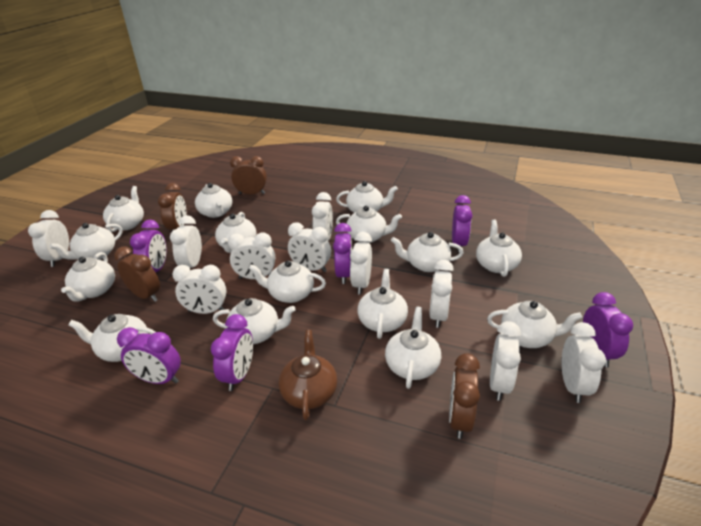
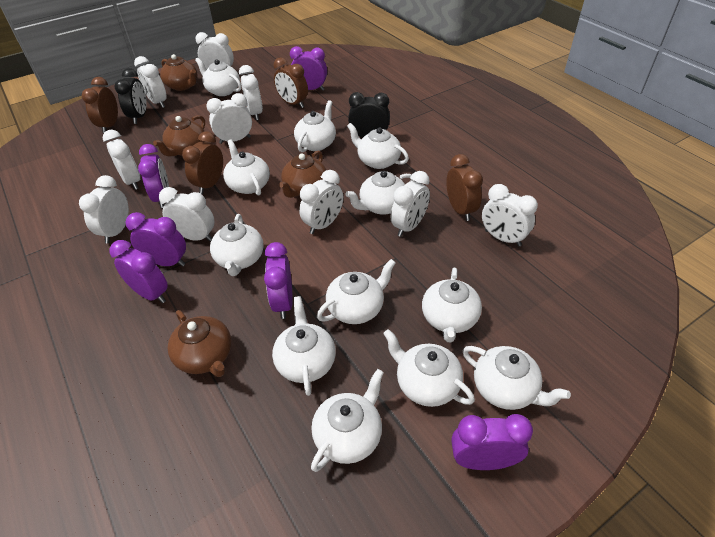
black clock: none = 0 -> [114,68,147,124] [348,92,390,138] = 2
brown teapot: [278,330,337,420] = 1 -> [153,115,205,156] [160,54,197,91] [168,310,232,377] [279,151,326,198] = 4
white teapot: [50,223,123,260] [61,252,115,302] [68,314,156,362] [103,186,144,232] [195,183,232,218] [213,298,296,344] [215,212,257,253] [248,260,326,303] [336,181,398,213] [336,206,402,243] [358,269,408,339] [385,307,441,389] [391,232,464,272] [476,220,522,277] [487,301,583,348] = 15 -> [195,58,242,96] [210,214,263,276] [223,139,270,196] [272,296,336,396] [294,100,336,152] [311,369,384,472] [317,259,396,324] [345,171,414,215] [347,123,409,169] [383,329,475,407] [422,268,482,343] [462,346,571,410] = 12

